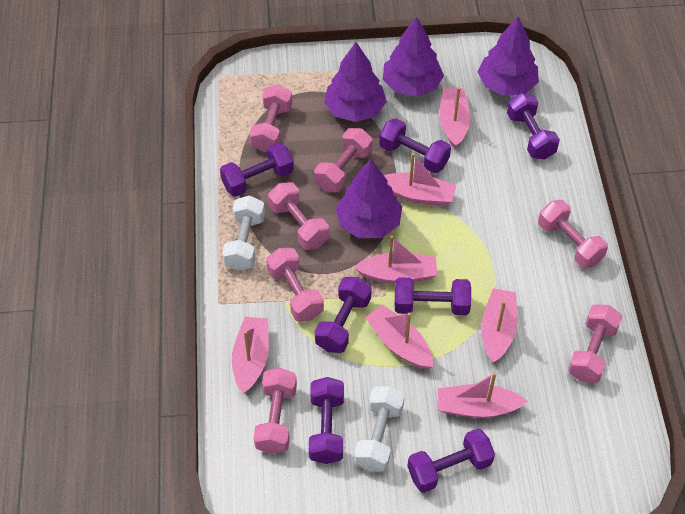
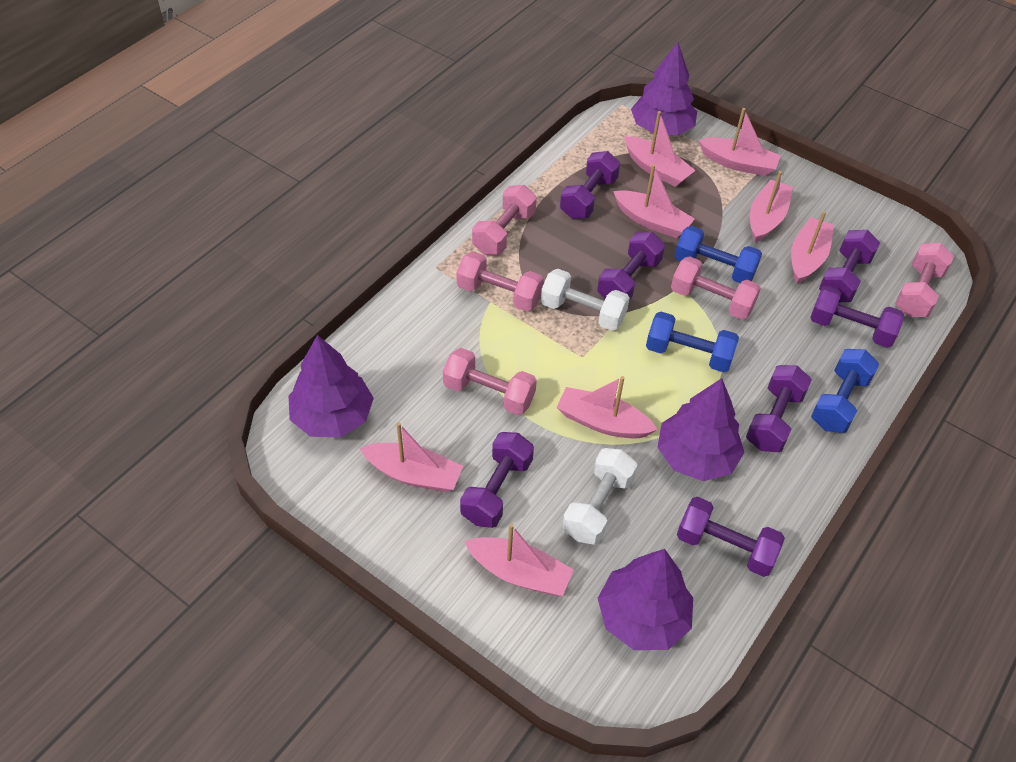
blue dumbbell: none = 0 -> [646,312,739,372] [674,226,762,283] [811,349,879,433] = 3
pink boat: [232,317,269,394] [354,235,437,283] [365,304,433,369] [384,153,456,206] [438,372,528,418] [439,87,471,148] [481,288,517,363] = 7 -> [360,422,463,492] [464,524,574,596] [556,376,658,439] [613,164,695,238] [624,111,696,187] [699,108,781,176] [750,171,793,243] [791,211,834,284] = 8
pink dumbbell: [249,84,292,152] [254,368,297,454] [266,248,324,322] [268,182,329,250] [314,128,373,193] [538,200,608,268] [568,304,622,383] = 7 -> [443,348,537,415] [457,251,544,312] [472,185,537,255] [671,256,761,320] [895,243,954,317] = 5

